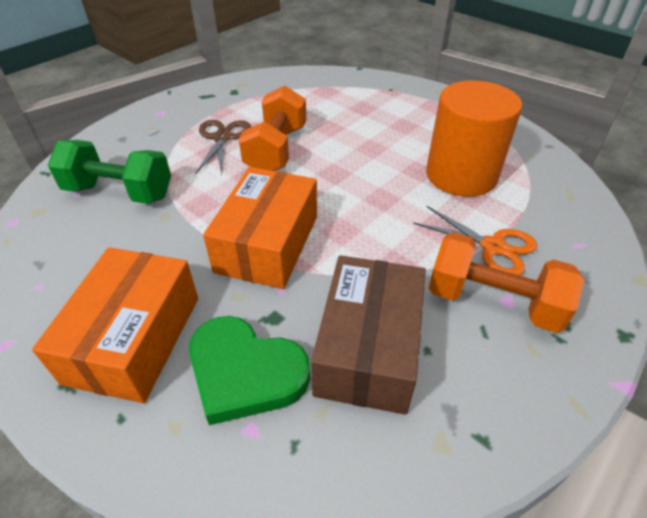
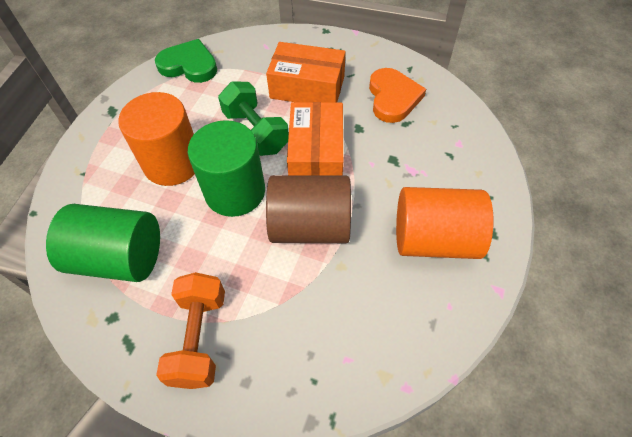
brown box: [311,255,426,415] = 1 -> none = 0
brown cylinder: none = 0 -> [266,175,351,243] = 1
brown scissors: [195,120,251,174] = 1 -> none = 0
green cylinder: none = 0 -> [46,204,160,282] [188,120,265,217] = 2
orange cylinder: [426,80,522,197] = 1 -> [118,92,195,186] [396,187,494,259] = 2
orange dumbbell: [239,86,306,171] [429,232,585,333] = 2 -> [156,272,225,389] = 1
orange heart: none = 0 -> [369,68,426,123] = 1
orange scissors: [413,206,537,276] = 1 -> none = 0

